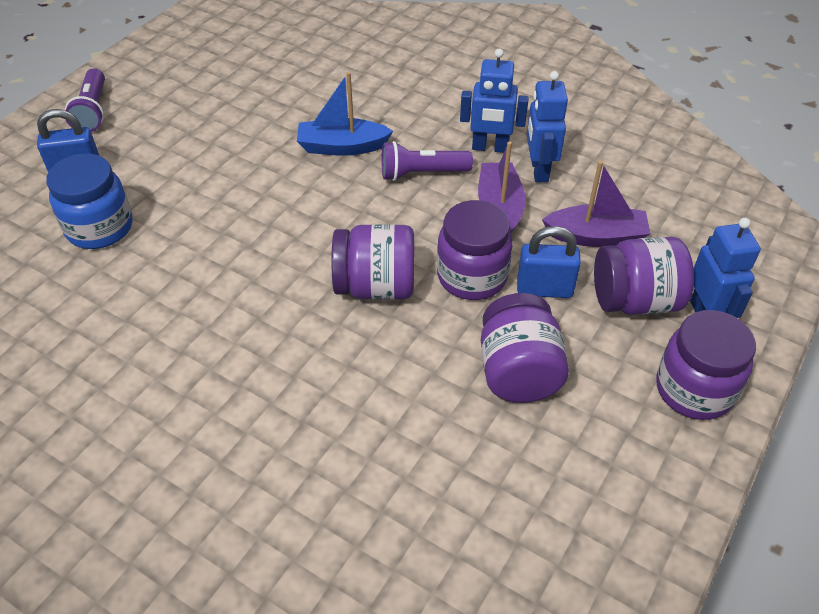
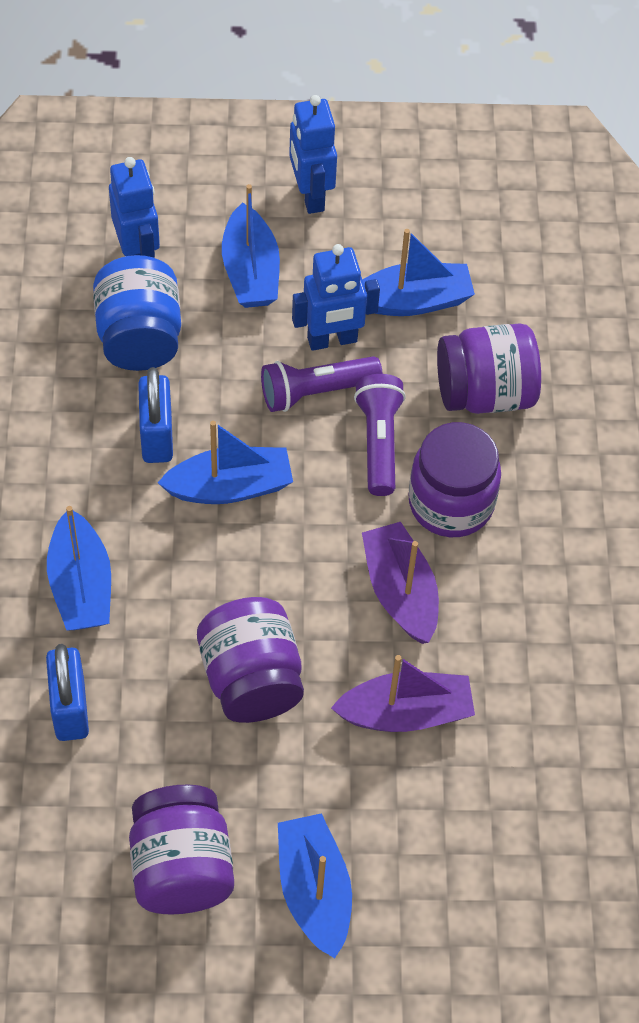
blue boat: [297,72,393,156] = 1 -> [47,506,111,631] [158,421,293,504] [222,184,280,308] [278,813,352,958] [362,229,475,316] = 5
purple jar: [331,224,414,300] [437,200,513,300] [481,293,569,403] [594,237,694,315] [656,310,756,420] = 5 -> [129,785,234,914] [197,597,304,723] [409,422,501,537] [437,323,541,414] = 4

